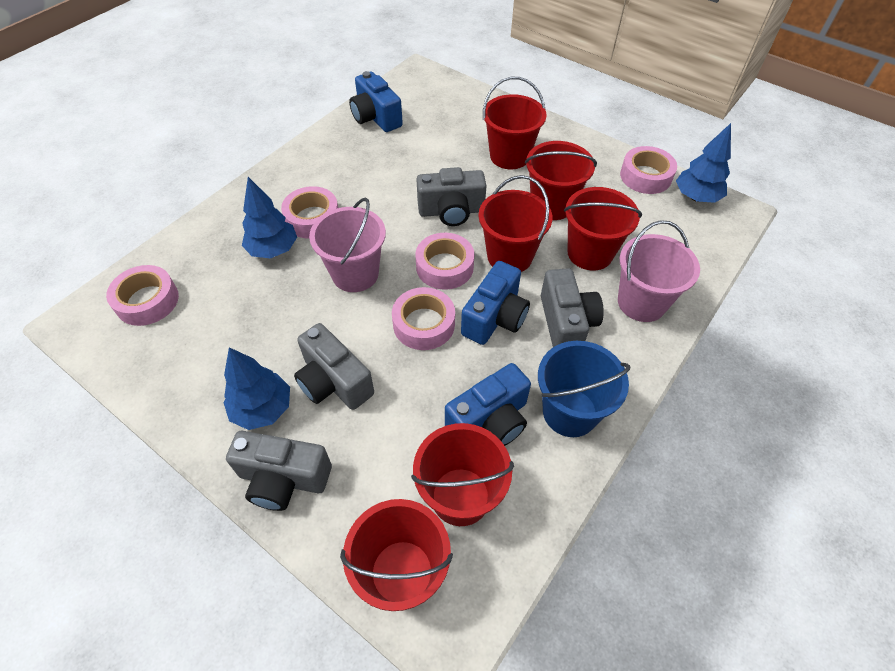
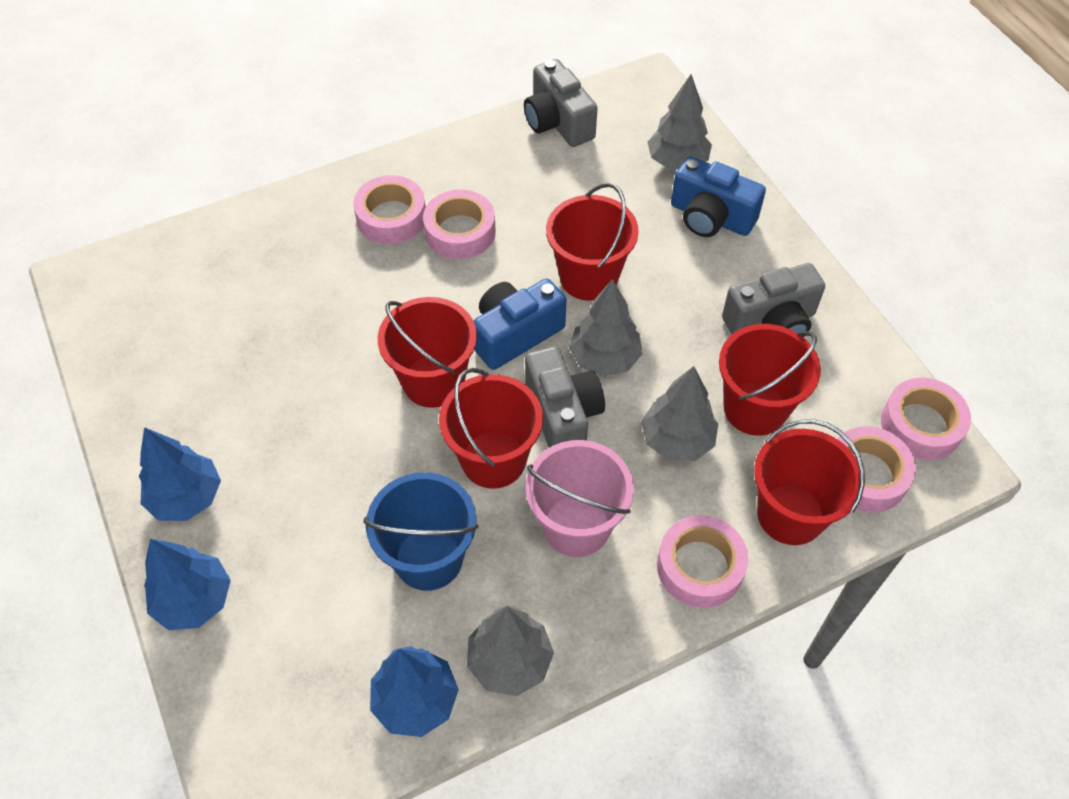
blue camera: [349,71,403,132] [445,363,531,446] [461,261,530,345] = 3 -> [473,279,567,370] [671,156,766,237] = 2
grey camera: [226,431,332,511] [294,323,374,410] [416,167,487,226] [541,268,604,347] = 4 -> [524,59,597,147] [525,346,605,448] [722,263,825,337] = 3
grey tree: none = 0 -> [467,606,554,696] [569,279,642,376] [641,366,718,461] [648,74,712,170] = 4
pink bucket: [309,198,386,292] [618,220,700,322] = 2 -> [526,440,634,557] = 1
red bucket: [340,499,453,611] [411,423,514,526] [478,175,552,272] [483,77,547,169] [525,141,597,220] [564,187,642,271] = 6 -> [378,297,477,408] [439,368,543,489] [546,183,639,301] [719,324,821,436] [754,419,865,545] = 5

